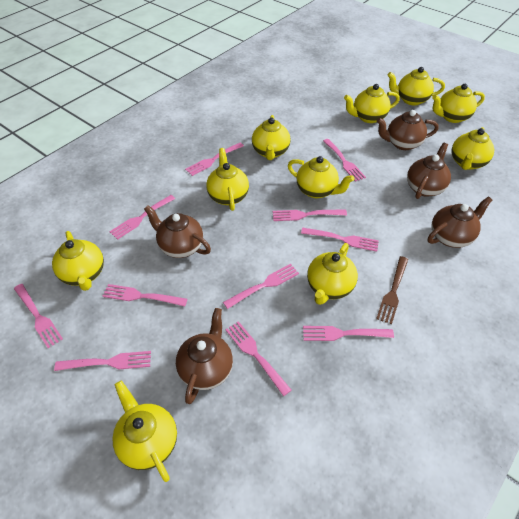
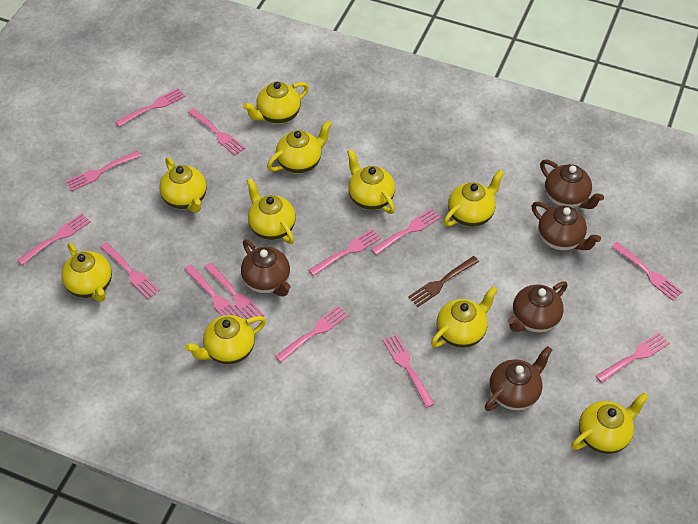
pink fork: [14,284,63,348] [54,351,151,371] [103,284,187,306] [109,195,175,240] [185,143,244,176] [223,264,299,309] [225,321,291,396] [273,210,347,221] [301,227,379,252] [303,326,394,341] [323,139,366,182] = 11 -> [17,213,91,265] [66,151,141,191] [100,242,160,299] [116,88,185,127] [184,264,243,318] [188,108,246,156] [204,263,264,324] [275,306,348,362] [309,229,381,276] [371,208,441,255] [383,334,435,408] [596,332,670,383] [611,242,683,301] = 13

